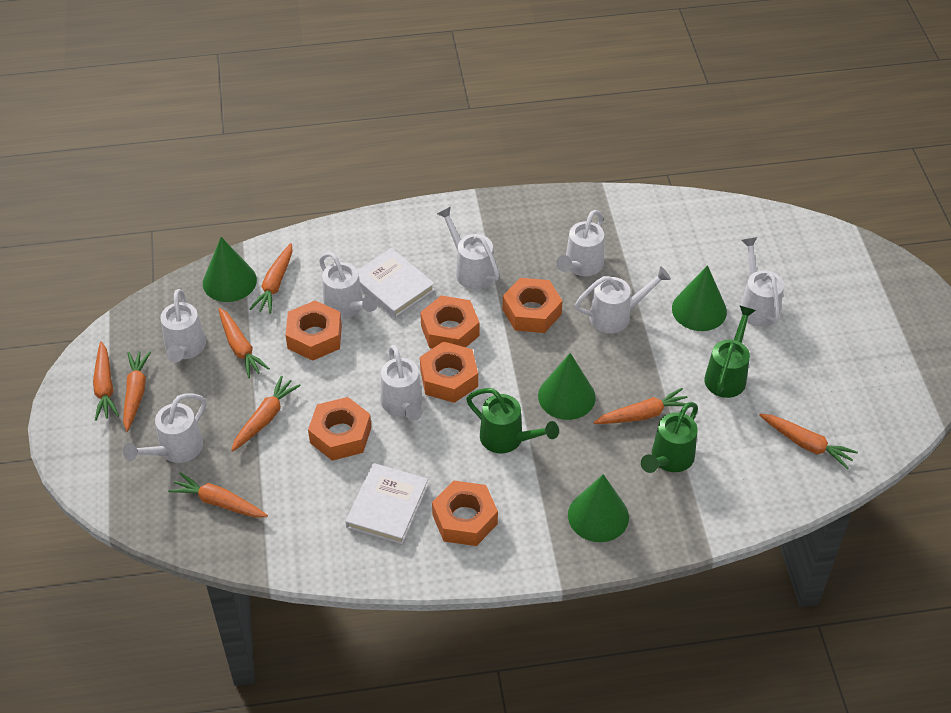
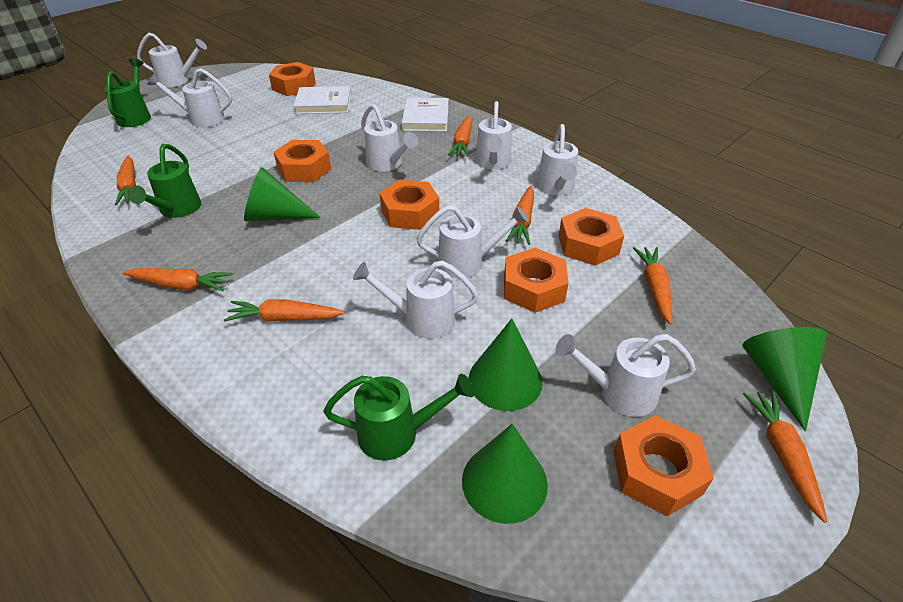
orange carrot: [93,341,119,421] [123,351,151,432] [168,472,268,518] [218,308,270,378] [231,376,301,452] [250,243,293,314] [594,388,687,424] [759,414,858,469] = 8 -> [115,156,136,206] [123,268,233,292] [224,300,345,322] [448,115,472,157] [506,186,534,245] [633,247,672,325] [743,391,827,523] = 7

